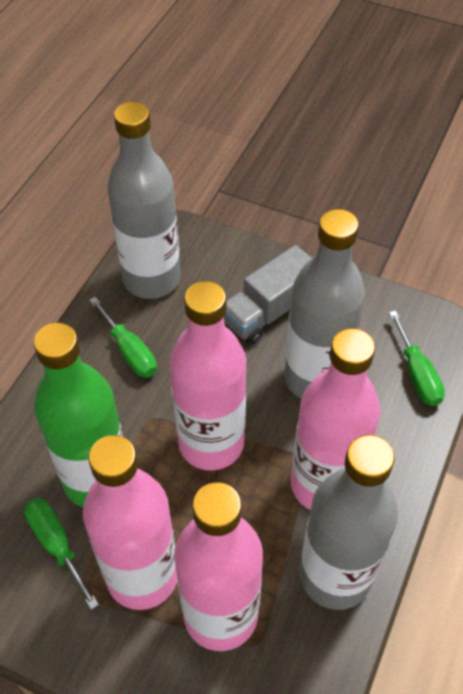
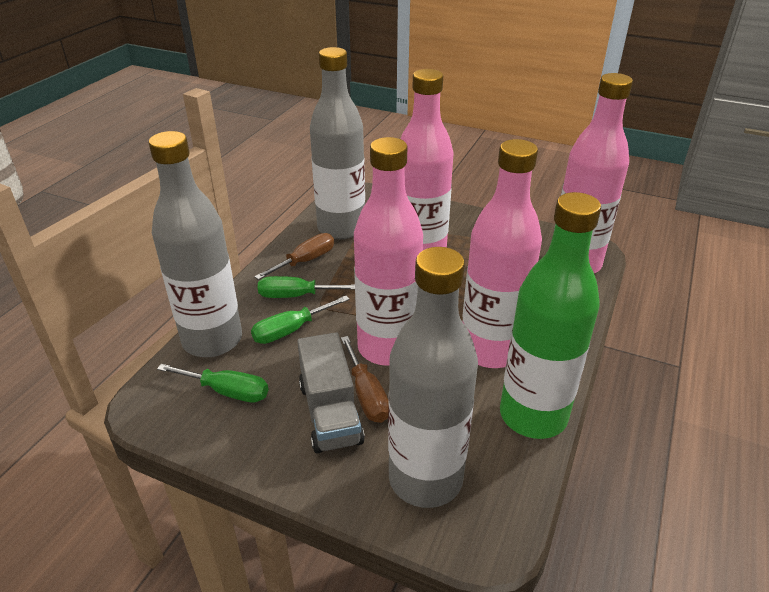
brown screwdriver: none = 0 -> [254,233,334,280] [341,336,388,423] = 2

